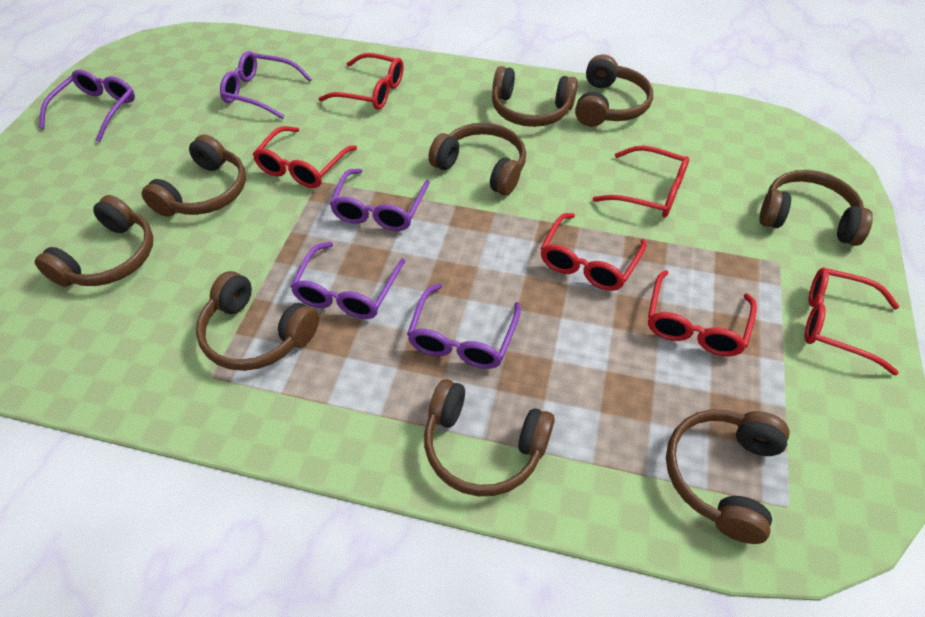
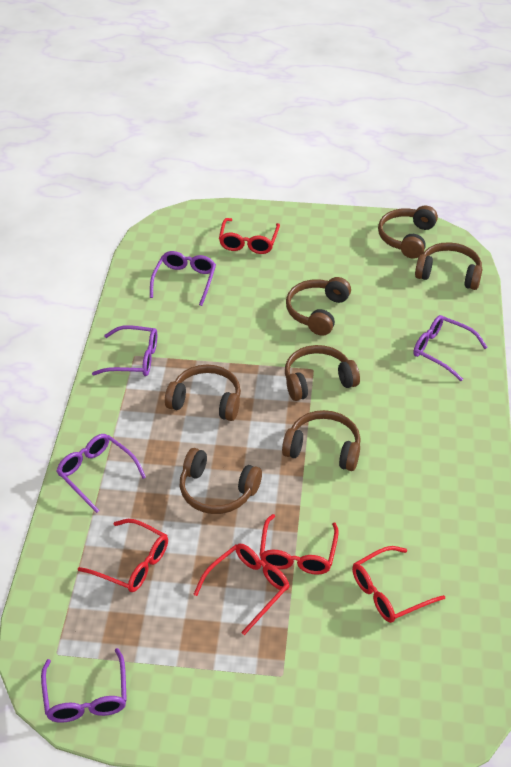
brown headphones: [35,195,153,287] [142,134,246,217] [196,271,319,371] [424,379,555,496] [428,123,526,195] [492,66,578,127] [575,54,653,127] [666,409,790,544] [759,170,873,246] = 9 -> [165,365,241,421] [180,448,262,514] [282,410,361,471] [285,345,360,401] [286,277,351,336] [378,205,438,259] [415,242,482,290] = 7
red glasses: [253,126,357,188] [318,53,403,110] [540,213,647,291] [592,145,689,217] [648,270,757,356] [804,268,899,375] = 6 -> [78,519,168,592] [193,544,290,635] [219,218,280,254] [259,514,339,575] [352,546,445,623] = 5

